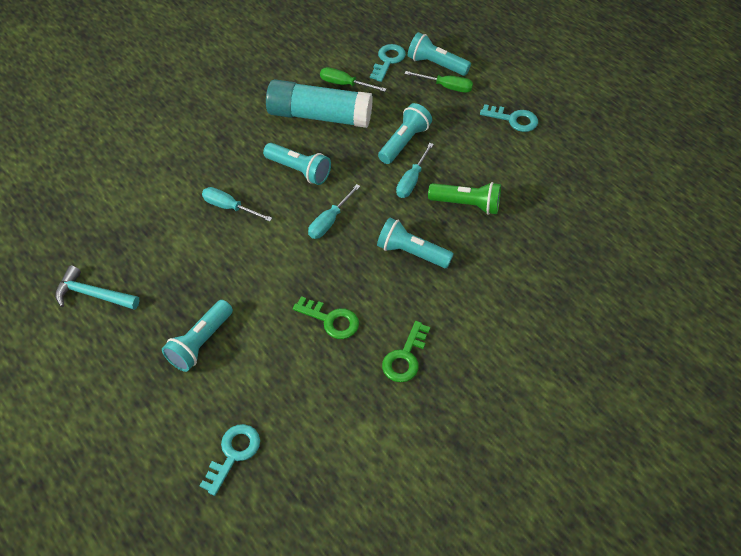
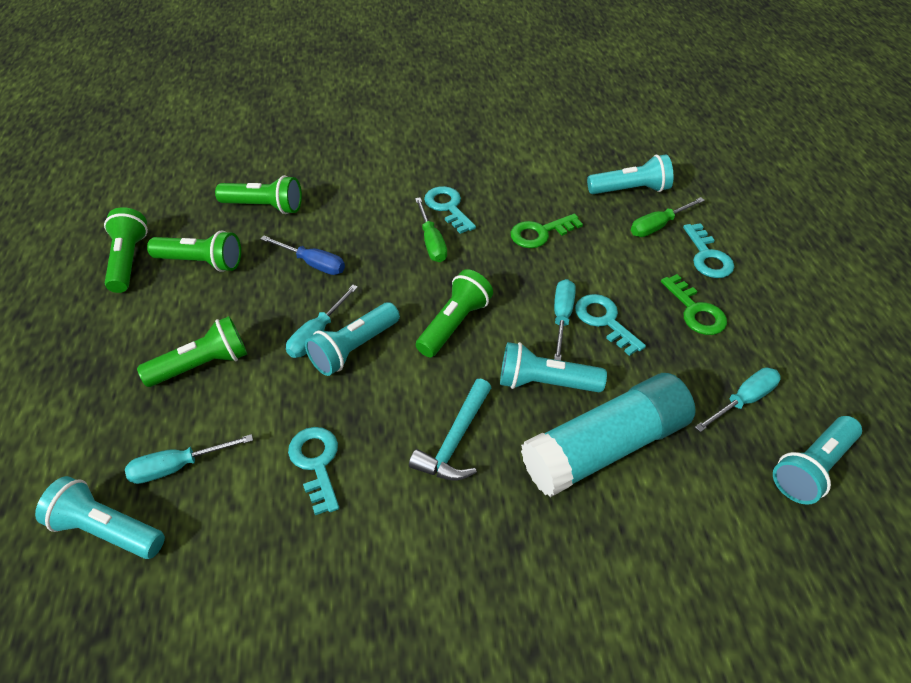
blue screwdriver: none = 0 -> [261,236,345,275] = 1
green flashlight: [428,182,501,215] = 1 -> [104,207,148,293] [137,316,247,387] [147,230,241,272] [215,175,302,214] [416,269,493,357] = 5
turquoise key: [200,424,260,496] [370,44,406,82] [480,104,538,132] = 3 -> [288,427,339,515] [424,186,476,234] [575,294,646,356] [683,223,734,278] = 4
turquoise screwdriver: [202,187,272,222] [308,184,360,239] [396,143,434,198] = 3 -> [125,434,253,484] [286,285,358,358] [554,279,576,361] [695,368,781,432] = 4

